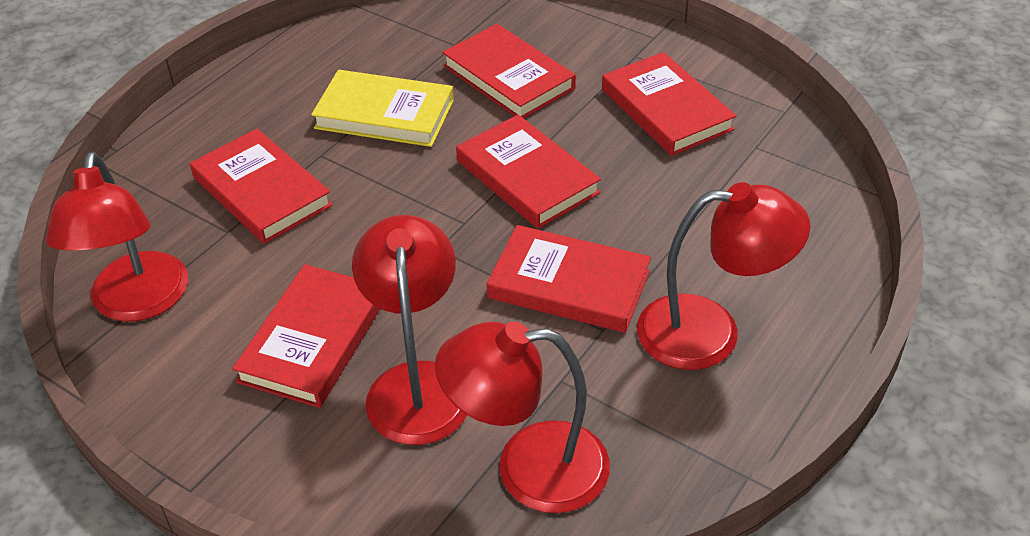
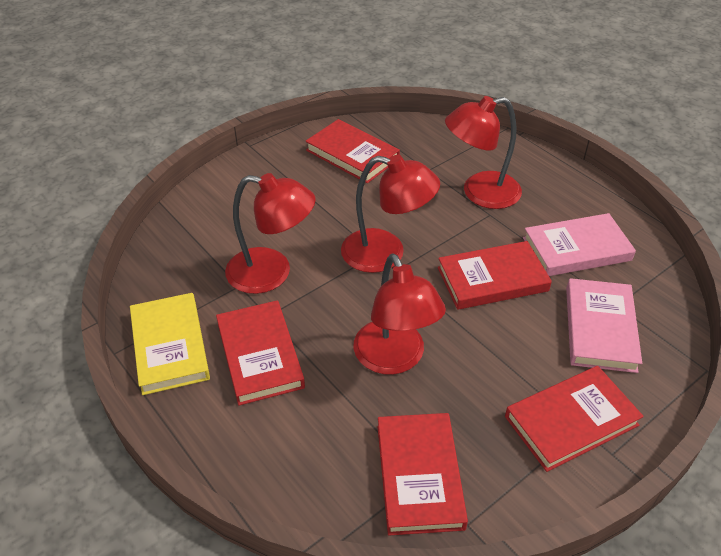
pink book: none = 0 -> [523,213,636,276] [566,278,642,373] = 2
red book: [190,129,333,244] [232,264,380,408] [442,24,576,118] [456,115,601,229] [487,225,651,333] [602,52,736,156] = 6 -> [216,300,305,406] [305,119,400,183] [377,413,468,535] [438,241,552,310] [505,366,644,472] = 5

